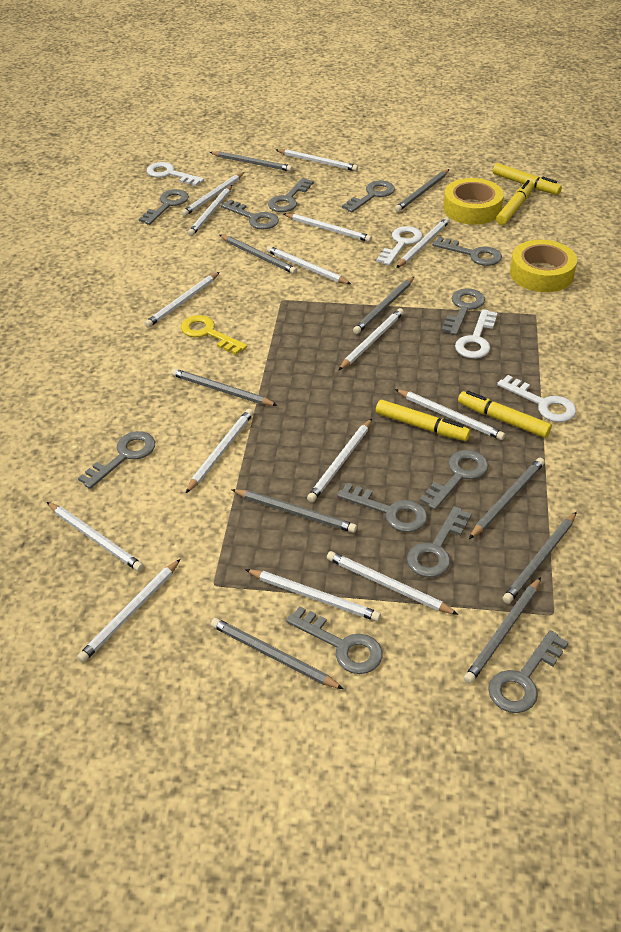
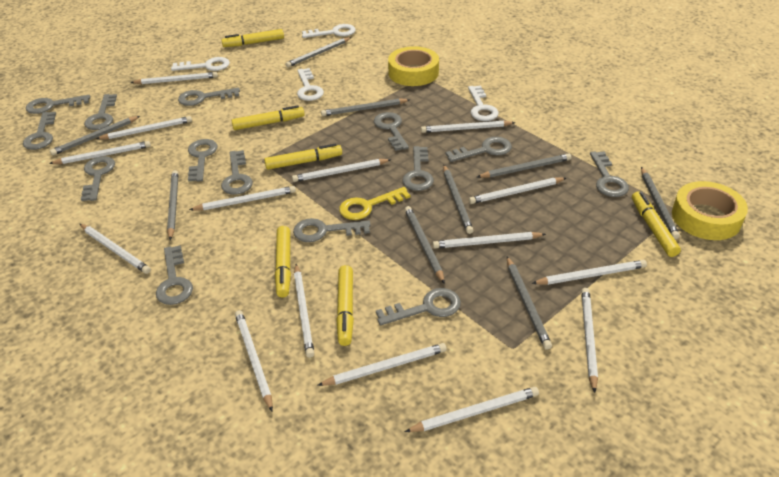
grey key: [78,431,155,489] [139,189,189,225] [221,199,279,229] [268,178,314,212] [286,606,383,674] [337,483,427,532] [342,180,395,212] [407,506,471,577] [420,450,489,510] [432,237,502,266] [442,288,485,335] [488,630,569,713] = 12 -> [23,112,56,150] [26,95,90,114] [81,156,115,201] [84,94,117,130] [156,245,193,305] [178,88,240,106] [188,139,218,181] [221,150,253,195] [293,218,371,242] [374,112,409,151] [376,288,461,325] [402,146,434,191] [446,137,512,162] [590,151,629,197] = 14
grey pencil: [171,368,278,406] [210,151,293,172] [211,618,344,689] [220,235,297,274] [231,489,357,533] [353,276,415,334] [395,169,449,212] [464,577,541,684] [469,458,545,539] [502,512,577,604] = 10 -> [50,116,140,156] [167,170,179,240] [285,37,352,68] [321,98,410,116] [405,206,445,284] [443,165,474,234] [477,153,571,178] [507,257,552,350] [641,167,680,239] = 9
yellow marker: [376,400,470,441] [458,391,552,438] [493,163,562,195] [496,180,534,225] = 4 -> [221,29,284,47] [232,105,305,130] [264,144,342,170] [275,226,291,297] [336,265,354,346] [632,191,681,257] = 6

